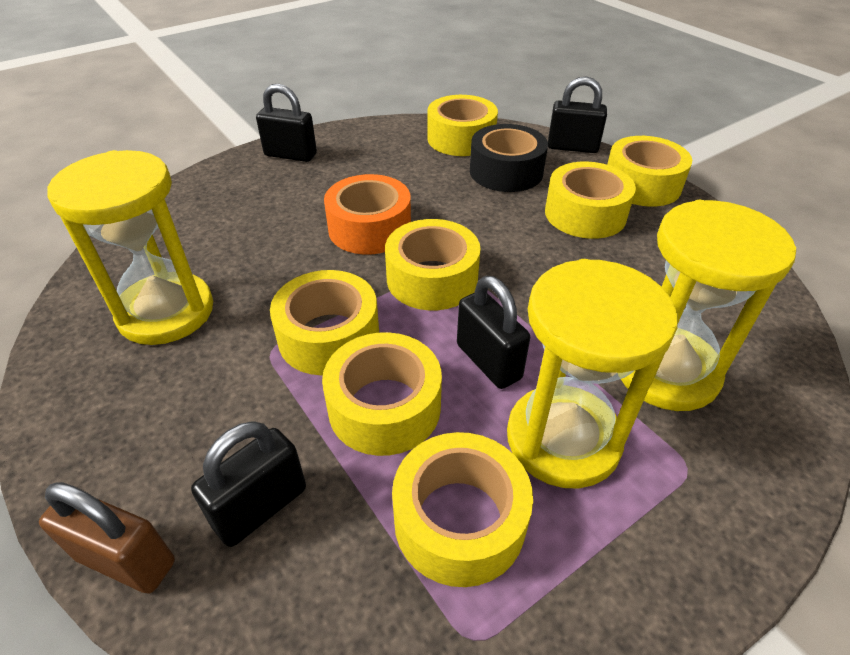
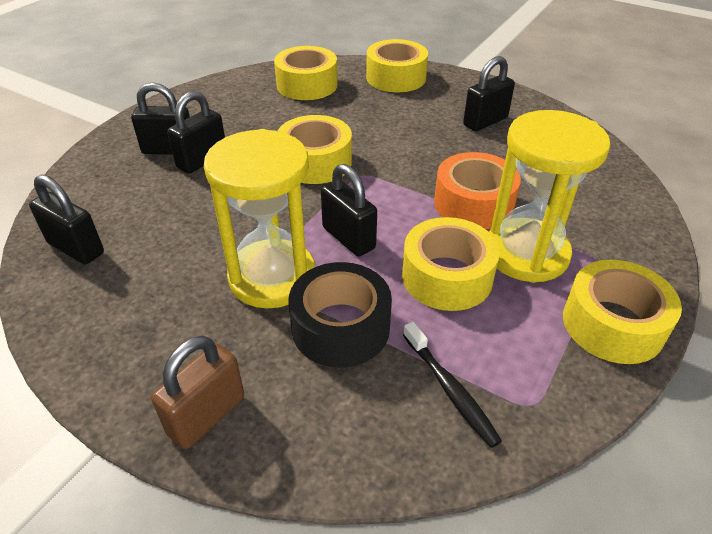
black padlock: [191,422,306,547] [256,84,317,162] [457,276,530,389] [548,76,607,153] = 4 -> [29,175,104,264] [131,82,190,155] [167,91,225,174] [321,164,377,257] [463,56,515,131] = 5
black toothbrush: none = 0 -> [403,321,502,448] = 1
yellow hourglass: [47,150,213,345] [507,259,677,489] [621,200,796,411] = 3 -> [204,129,315,309] [489,110,611,283] = 2
yellow tape: [270,270,379,375] [322,332,442,456] [385,219,481,310] [392,432,533,587] [427,95,498,156] [545,161,636,239] [607,136,692,207] = 7 -> [274,46,338,100] [278,115,352,184] [366,39,428,92] [402,217,500,311] [563,260,682,364] = 5

